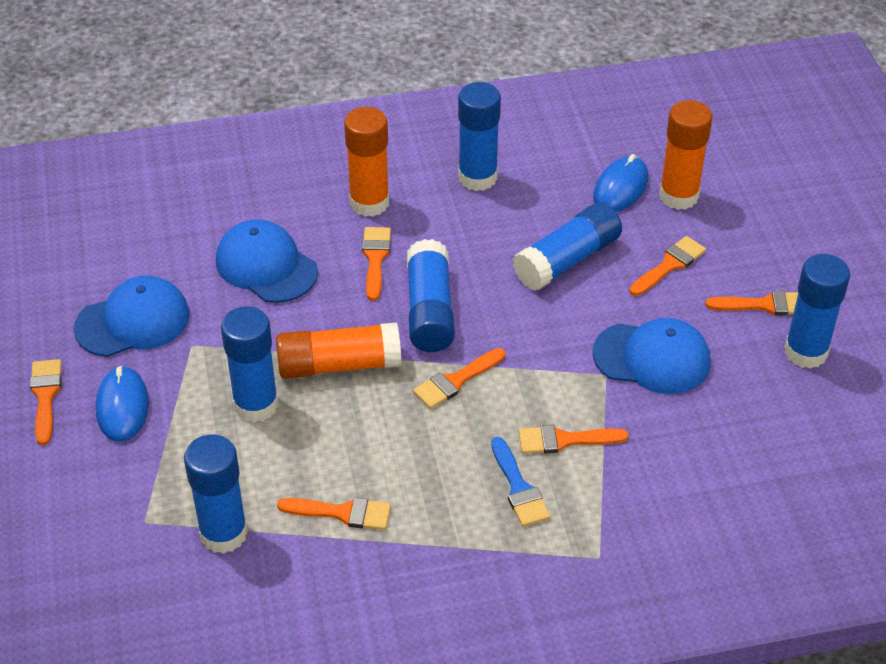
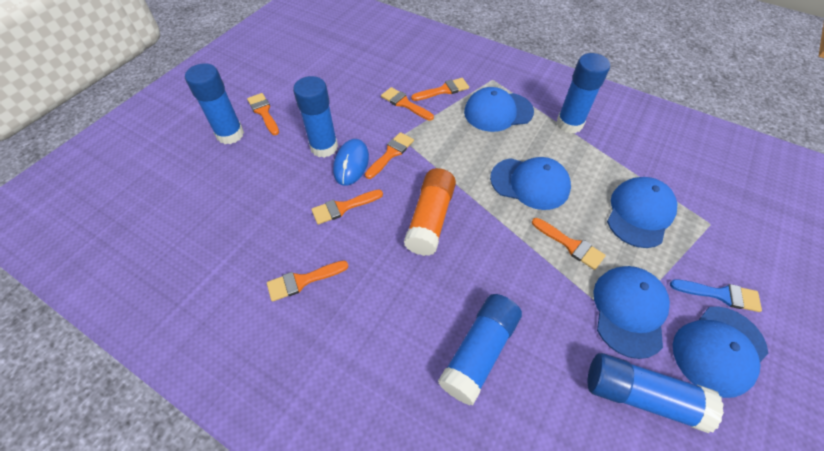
blue cap: [74,276,190,357] [216,219,318,303] [593,318,711,394] = 3 -> [464,87,534,132] [490,157,571,210] [593,266,670,359] [607,177,678,248] [673,306,768,398] = 5
blue glue stick: [184,434,248,554] [221,306,278,423] [407,239,455,352] [458,82,501,191] [513,202,622,291] [784,254,850,369] = 6 -> [185,63,244,144] [293,76,338,158] [438,294,522,405] [556,53,610,134] [588,353,724,433] = 5
blue mouse: [96,366,149,442] [593,154,648,212] = 2 -> [333,139,369,186] = 1
orange glue stick: [276,322,402,379] [344,107,389,217] [659,100,713,210] = 3 -> [404,168,456,256] = 1

